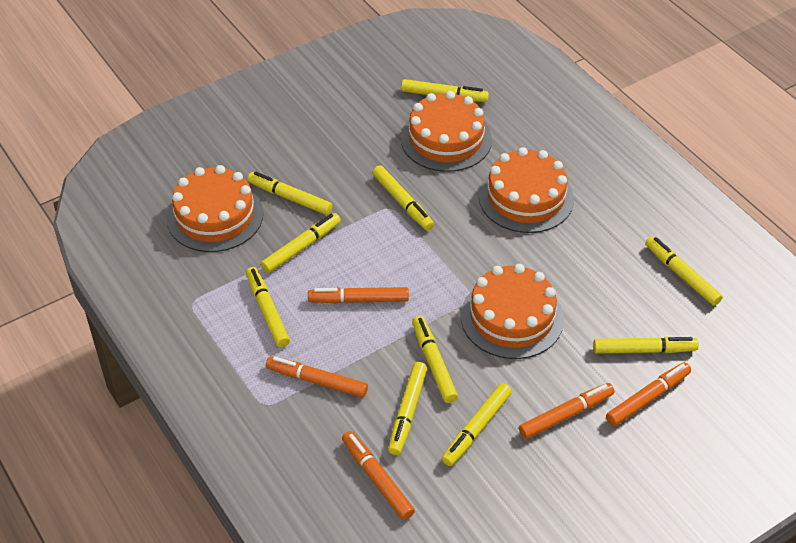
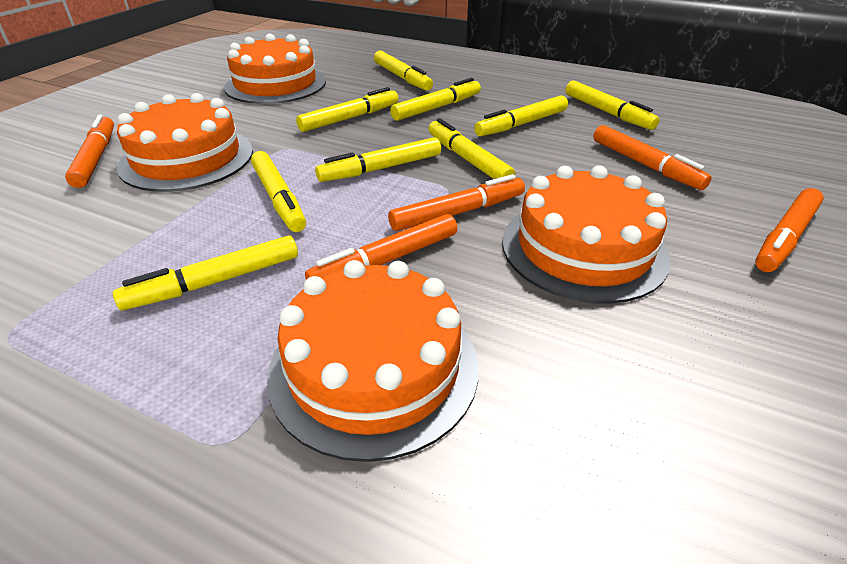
yellow marker: [246,267,290,347] [248,172,333,215] [261,213,341,273] [373,165,434,230] [388,362,427,455] [401,79,489,102] [412,316,458,403] [442,383,512,466] [593,337,699,354] [645,236,723,306] = 10 -> [113,235,298,310] [251,151,306,232] [296,87,398,132] [315,137,441,182] [374,50,433,91] [390,78,481,121] [428,118,515,179] [474,95,568,136] [565,81,660,130] = 9

